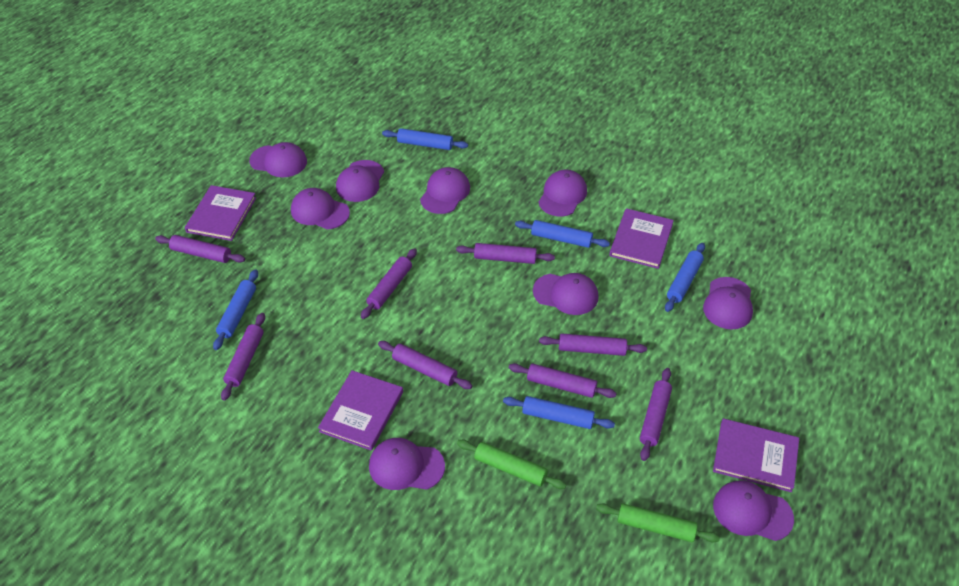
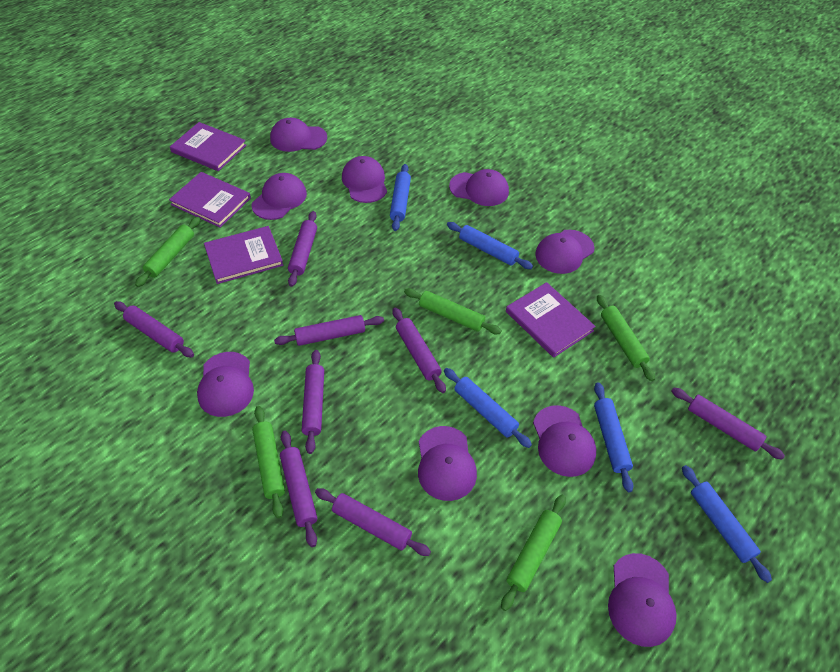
green rolling pin: [457,439,566,489] [596,503,720,542] = 2 -> [135,217,200,287] [252,406,285,518] [404,288,502,334] [501,495,566,611] [597,295,655,381] = 5

